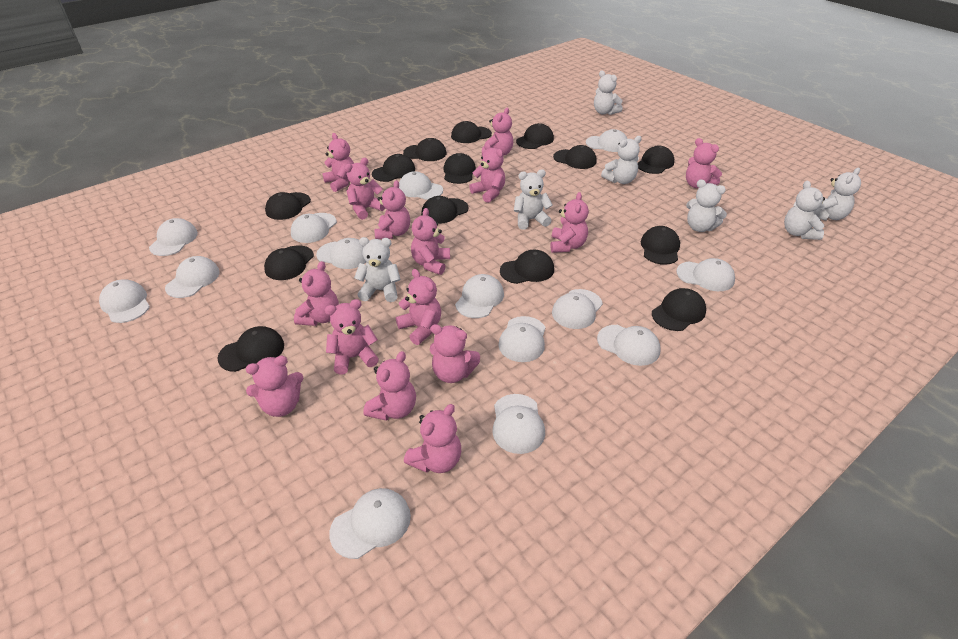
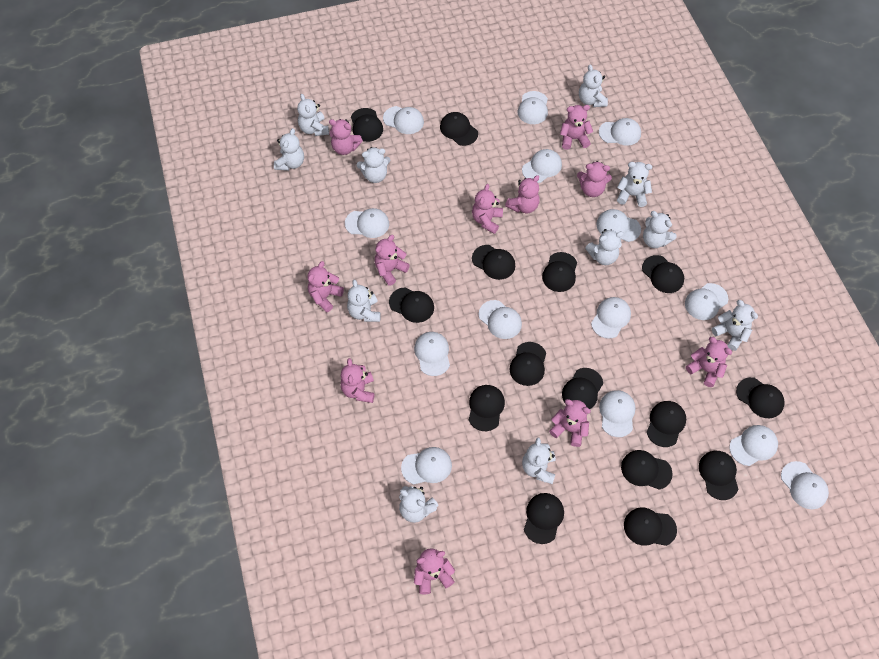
black cap: [218,326,284,372] [264,246,314,280] [265,192,311,220] [372,154,415,182] [403,138,446,161] [421,196,469,224] [444,153,476,184] [451,121,492,143] [500,250,554,284] [516,123,554,149] [553,145,597,169] [638,146,674,174] [641,226,680,265] [652,288,706,331] = 14 -> [351,108,383,142] [389,287,434,323] [440,112,478,146] [469,385,505,431] [472,245,515,280] [509,342,546,386] [524,493,564,544] [542,252,577,292] [562,368,603,409] [621,450,673,490] [624,508,677,546] [642,255,684,293] [647,401,686,447] [699,451,739,500] [736,377,785,418] = 15
pink teddy bear: [246,356,303,417] [294,261,339,326] [322,133,354,192] [325,299,379,375] [344,158,385,220] [363,351,416,421] [374,180,410,239] [396,269,441,345] [404,404,461,473] [411,208,450,275] [430,324,480,383] [469,142,505,203] [482,108,513,156] [551,192,589,253] [686,138,722,188] = 15 -> [307,261,344,312] [329,119,363,155] [340,358,375,403] [375,235,410,286] [414,548,455,594] [472,184,503,234] [505,175,540,213] [549,399,591,447] [560,105,593,150] [577,161,612,197] [686,337,732,387] = 11
white teddy bear: [354,237,401,302] [514,169,552,230] [594,71,622,115] [601,136,642,184] [686,180,727,232] [784,181,825,240] [814,168,861,221] = 7 -> [274,128,304,171] [297,94,329,136] [347,279,381,322] [356,147,390,183] [399,486,439,523] [522,438,556,484] [579,64,608,107] [585,229,624,265] [617,162,652,207] [643,211,677,248] [712,300,758,351] = 11

